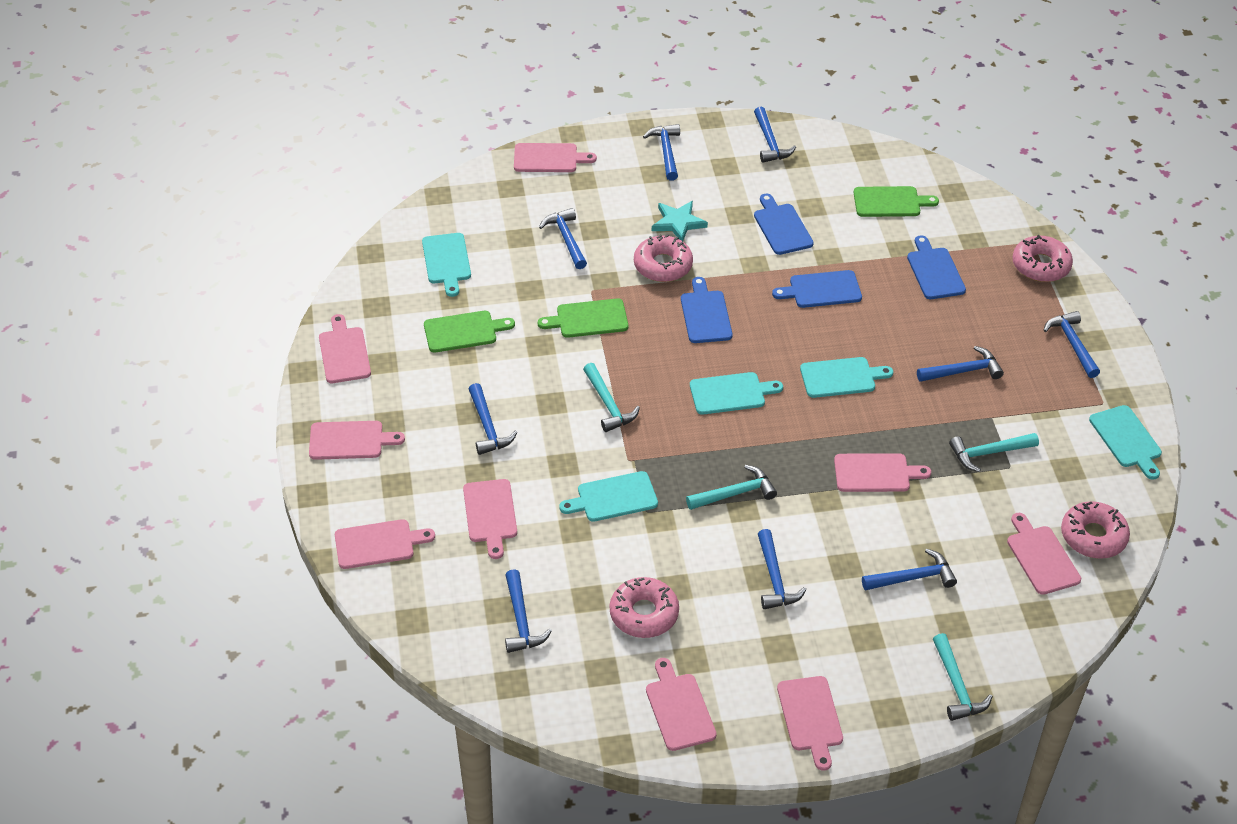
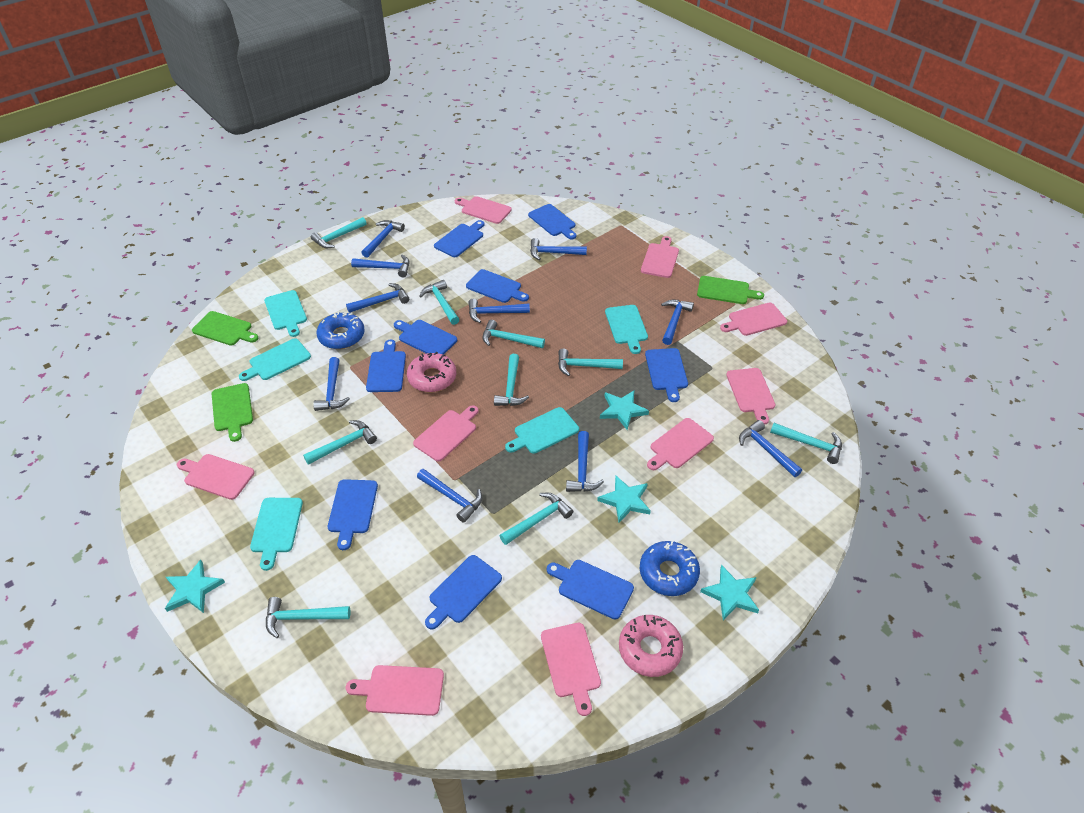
blue cutting board: [681,277,733,343] [754,194,814,255] [772,270,862,308] [907,235,966,299] = 4 -> [328,479,378,550] [366,340,406,392] [394,320,457,355] [425,555,502,630] [434,220,485,257] [466,269,529,303] [528,204,576,239] [547,560,634,620] [645,348,688,402] = 9
blue donut: none = 0 -> [317,312,365,349] [640,541,700,596] = 2
blue hammer: [469,383,517,455] [505,569,552,653] [539,208,587,269] [643,124,680,181] [754,106,796,163] [758,529,807,609] [862,549,957,591] [917,346,1004,382] [1044,311,1100,378] = 9 -> [313,357,350,411] [346,283,409,313] [351,255,409,277] [361,220,405,258] [417,469,482,523] [468,299,530,323] [530,238,587,260] [566,431,604,492] [661,300,694,345] [739,420,802,477] = 10
pink donut: [610,577,679,638] [634,234,693,282] [1013,235,1073,282] [1061,501,1130,559] = 4 -> [407,352,456,392] [619,615,683,677] = 2
turquoise hammer: [583,363,640,432] [686,465,777,510] [933,633,993,721] [949,433,1039,472] = 4 -> [266,597,350,638] [303,420,377,465] [311,217,367,248] [419,280,460,325] [482,320,545,348] [494,354,529,406] [500,493,573,545] [558,349,623,376] [770,423,842,464] = 9
turquoise star: [652,201,708,241] = 1 -> [165,560,225,613] [597,476,651,523] [600,391,649,430] [700,565,759,620] = 4

